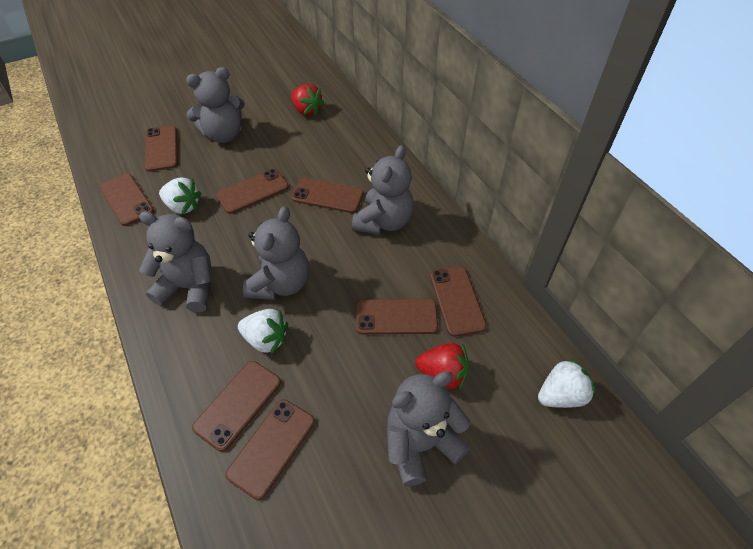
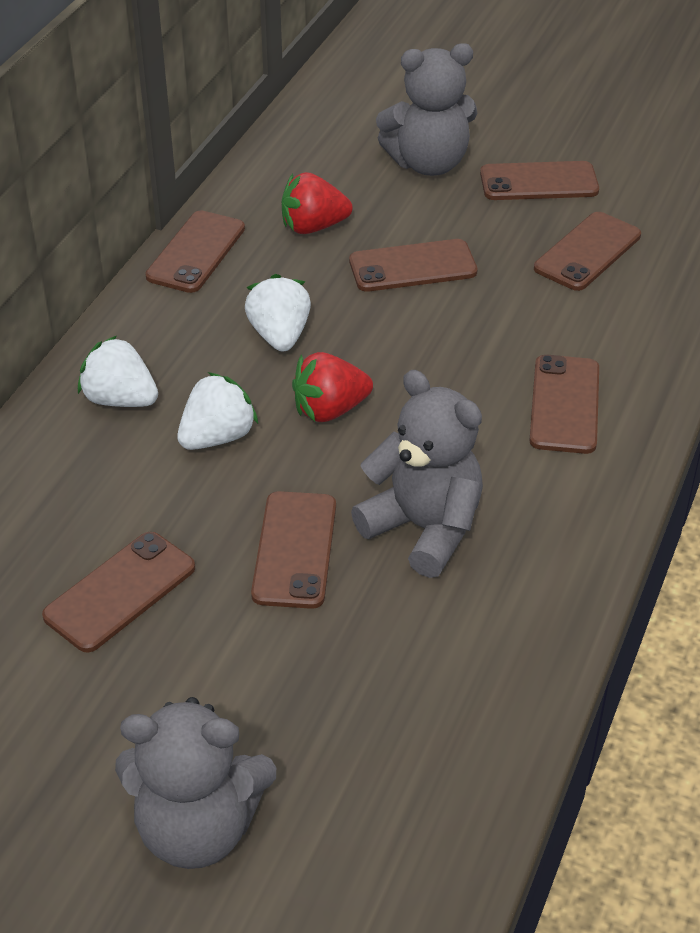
brown phone: [99,173,154,226] [145,126,178,172] [192,361,281,451] [216,169,289,214] [225,399,315,500] [291,178,364,213] [356,299,438,334] [430,266,487,337] = 8 -> [42,532,195,653] [145,211,245,293] [251,491,336,609] [349,239,478,292] [480,161,599,200] [529,355,599,454] [534,212,641,291] = 7
grey teddy bear: [139,211,212,312] [186,67,245,143] [243,206,309,300] [352,145,414,234] [387,371,470,486] = 5 -> [115,697,276,869] [351,370,483,578] [376,43,477,176] = 3

